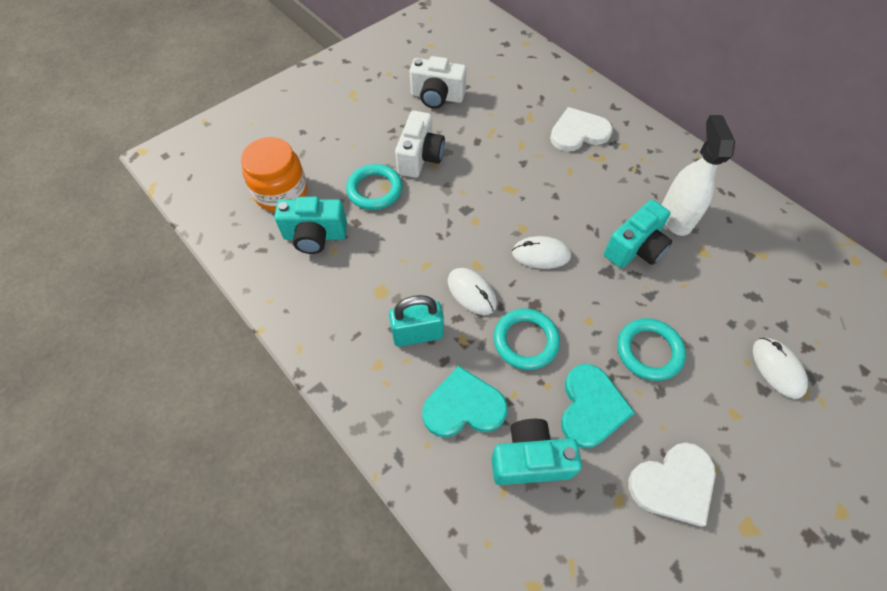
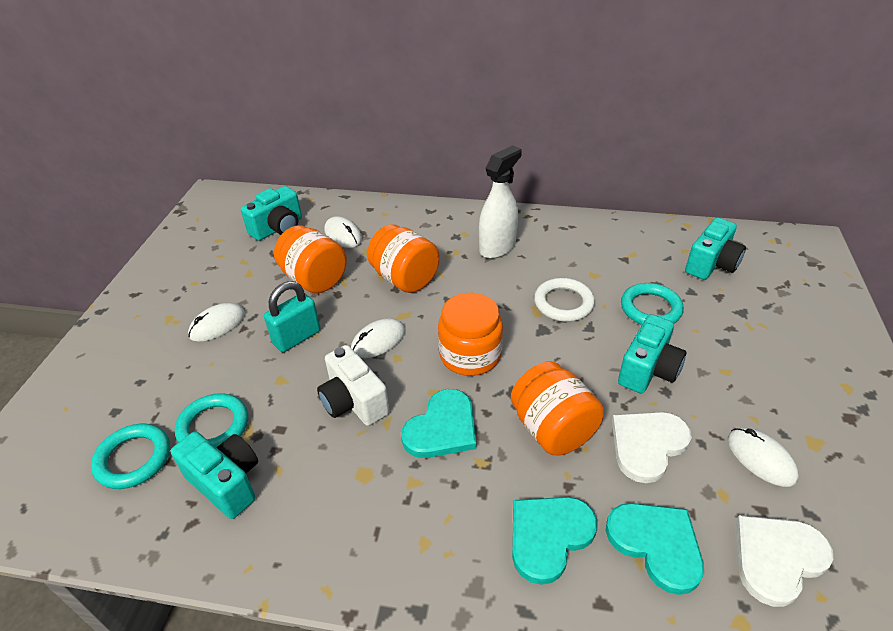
orange jar: [241,137,307,212] = 1 -> [274,226,347,293] [367,224,440,293] [438,293,503,376] [511,361,604,455] = 4
turquoise camera: [274,197,347,254] [491,419,582,485] [604,200,672,268] = 3 -> [171,431,258,519] [241,186,302,241] [618,314,686,393] [685,217,746,280] = 4
turquoise heart: [422,366,508,437] [561,364,635,448] = 2 -> [401,389,476,458] [512,497,598,585] [606,503,704,595] = 3
white camera: [395,111,445,178] [409,56,467,109] = 2 -> [317,345,390,426] = 1
white mouse: [448,268,497,315] [512,236,571,269] [753,338,808,399] = 3 -> [188,303,245,342] [324,216,362,248] [351,319,405,358] [728,428,799,487] = 4
white ring: none = 0 -> [534,278,595,322] = 1

